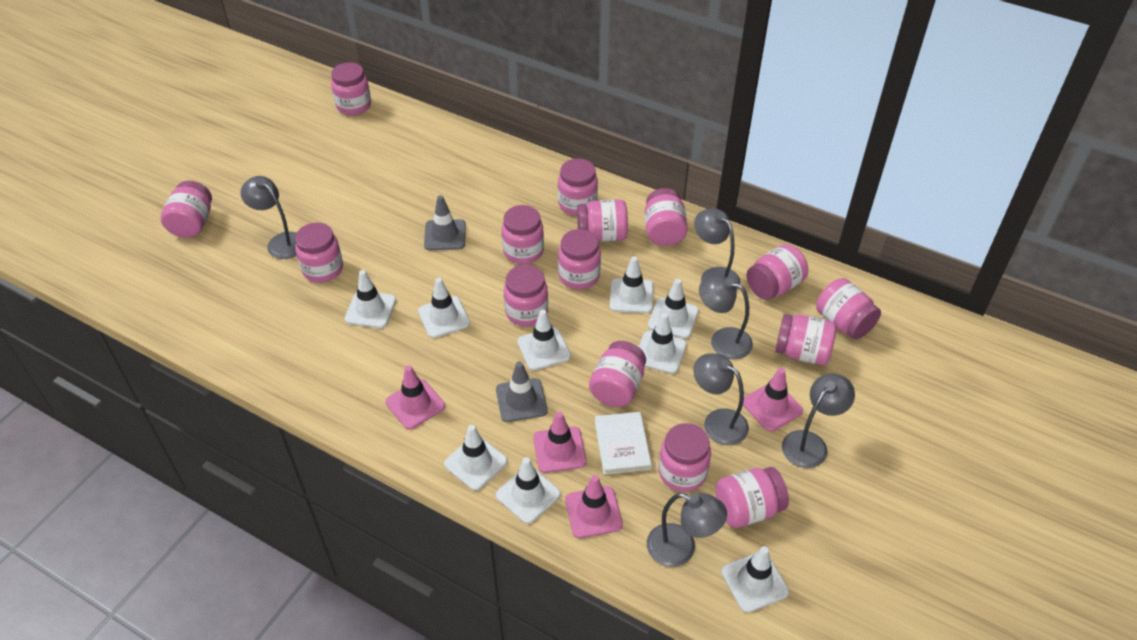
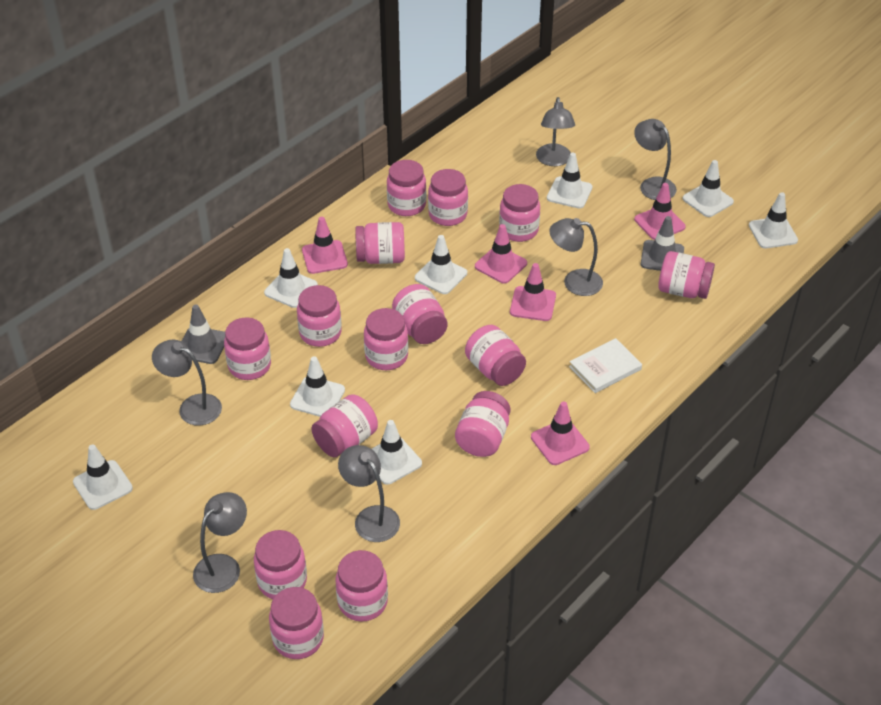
pink traffic cone: [385,365,445,429] [533,412,587,473] [565,475,623,538] [743,368,803,432] = 4 -> [302,217,348,274] [475,224,527,284] [510,263,556,321] [531,401,590,465] [634,183,686,240] = 5
white traffic cone: [345,270,396,328] [418,278,470,338] [444,425,508,490] [496,457,561,524] [517,310,571,371] [610,256,653,313] [639,313,687,374] [648,279,699,339] [721,546,789,613] = 9 -> [73,445,133,510] [264,248,318,308] [290,356,345,417] [372,420,422,485] [415,235,467,294] [547,153,592,209] [682,160,734,217] [749,192,798,249] = 8

